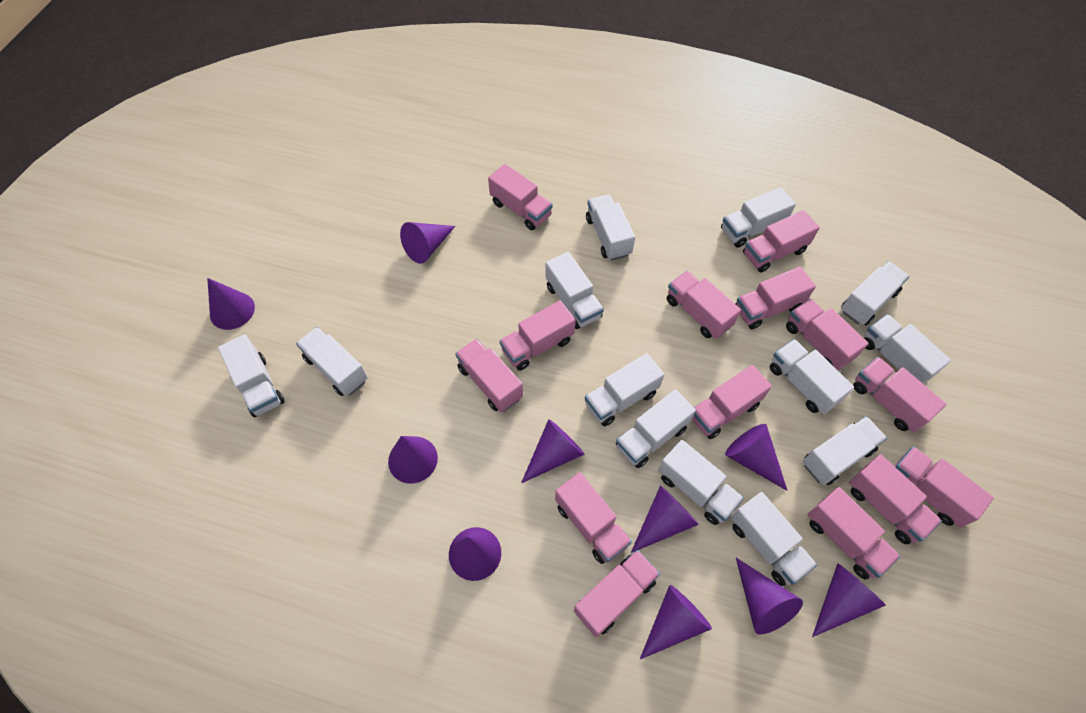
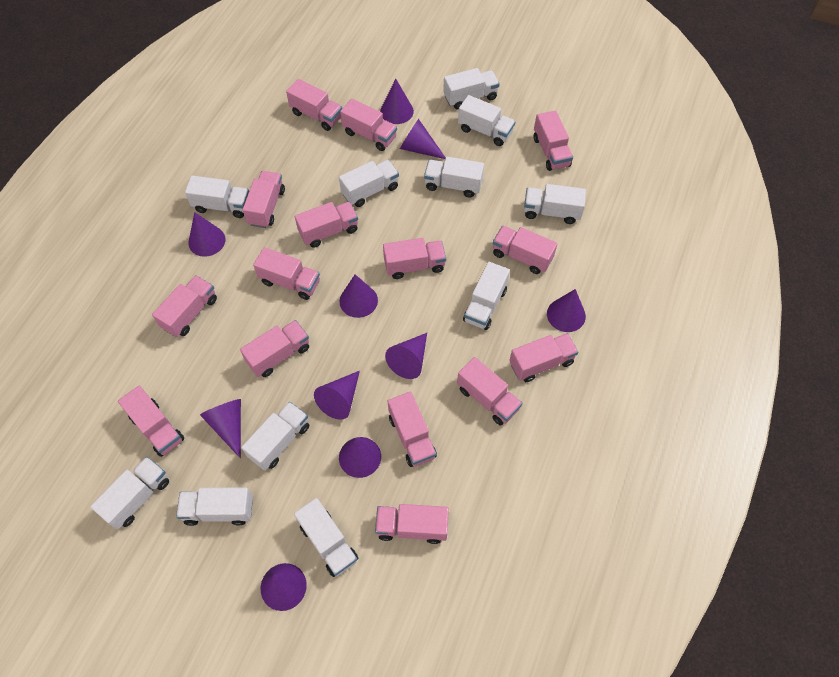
pink truck: [455,339,523,412] [488,164,553,230] [500,300,576,371] [555,472,632,564] [574,550,660,637] [667,271,741,339] [692,365,772,439] [736,267,816,329] [743,210,820,273] [786,299,869,370] [808,487,900,579] [849,455,942,544] [853,357,947,433] [895,447,994,528] = 14 -> [118,386,184,457] [152,275,217,337] [240,320,309,377] [243,171,285,228] [253,247,320,300] [286,79,342,131] [295,202,358,248] [340,99,397,151] [375,504,449,544] [383,238,446,279] [388,392,437,467] [457,357,523,425] [493,226,558,274] [509,333,578,382] [534,110,573,171] = 15
white truck: [218,334,285,417] [296,327,368,396] [546,252,604,329] [585,353,665,426] [586,194,635,260] [616,389,696,468] [658,440,744,525] [721,187,796,248] [731,492,817,586] [770,339,854,414] [803,416,887,485] [841,261,909,325] [864,314,951,384] = 13 -> [90,457,169,530] [176,487,253,526] [185,175,249,218] [241,402,309,471] [294,498,358,577] [339,160,399,207] [424,157,484,198] [443,68,500,110] [458,95,515,146] [463,262,510,330] [524,184,586,224] = 11

